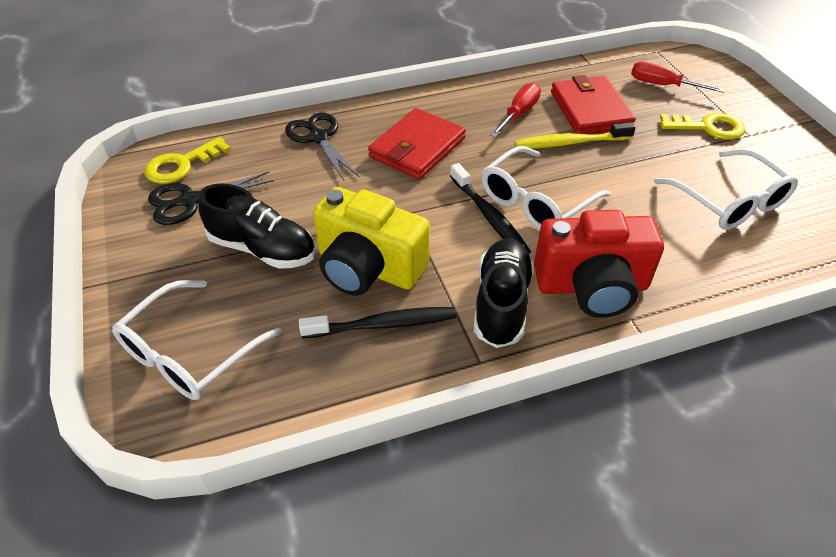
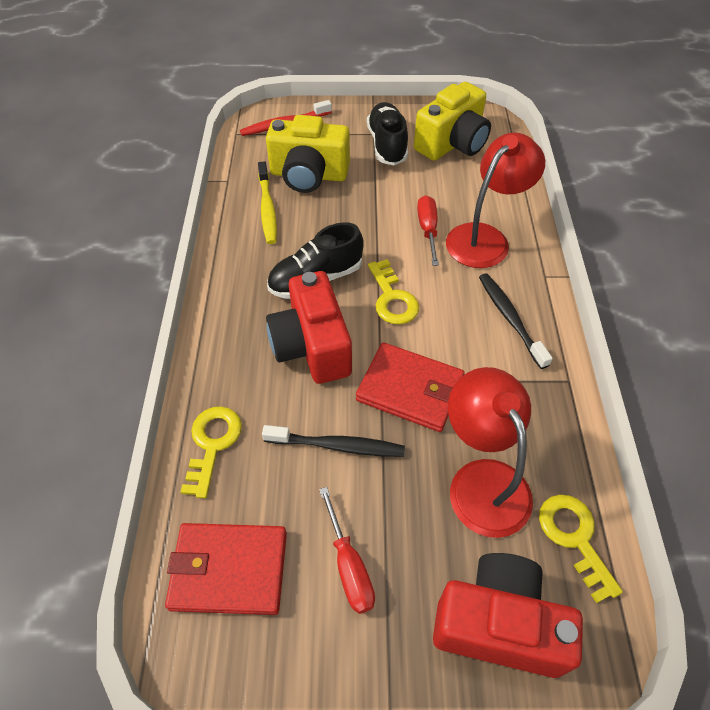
black scissors: [148,172,274,225] [285,113,360,180] = 2 -> none = 0
red camera: [534,210,664,318] = 1 -> [266,271,352,384] [433,553,583,678] = 2
red lamp: none = 0 -> [446,133,545,268] [448,367,533,538] = 2
red toothbrush: none = 0 -> [240,100,332,136] = 1
white glasses: [112,280,282,400] [481,146,611,229] [654,149,798,230] = 3 -> none = 0
yellow camera: [313,187,430,296] = 1 -> [266,115,350,193] [414,82,491,161] = 2
yellow key: [145,137,231,184] [660,113,745,140] = 2 -> [181,406,242,498] [368,259,419,325] [539,495,623,603] = 3

